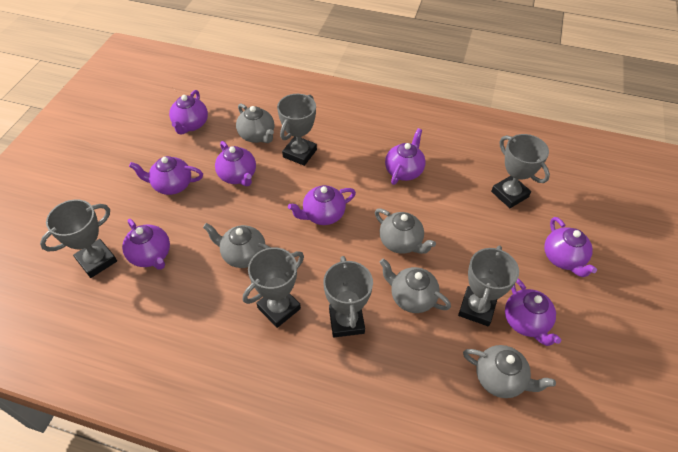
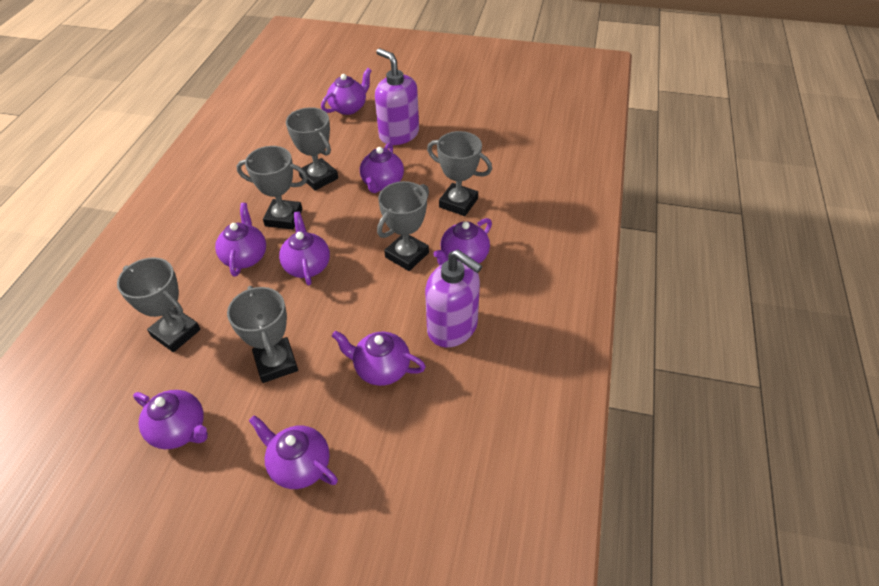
grey teapot: [203,223,271,268] [236,104,274,143] [375,208,436,254] [379,259,451,313] [463,345,556,398] = 5 -> none = 0
purple soap dispenser: none = 0 -> [375,48,419,145] [425,250,482,347] = 2

